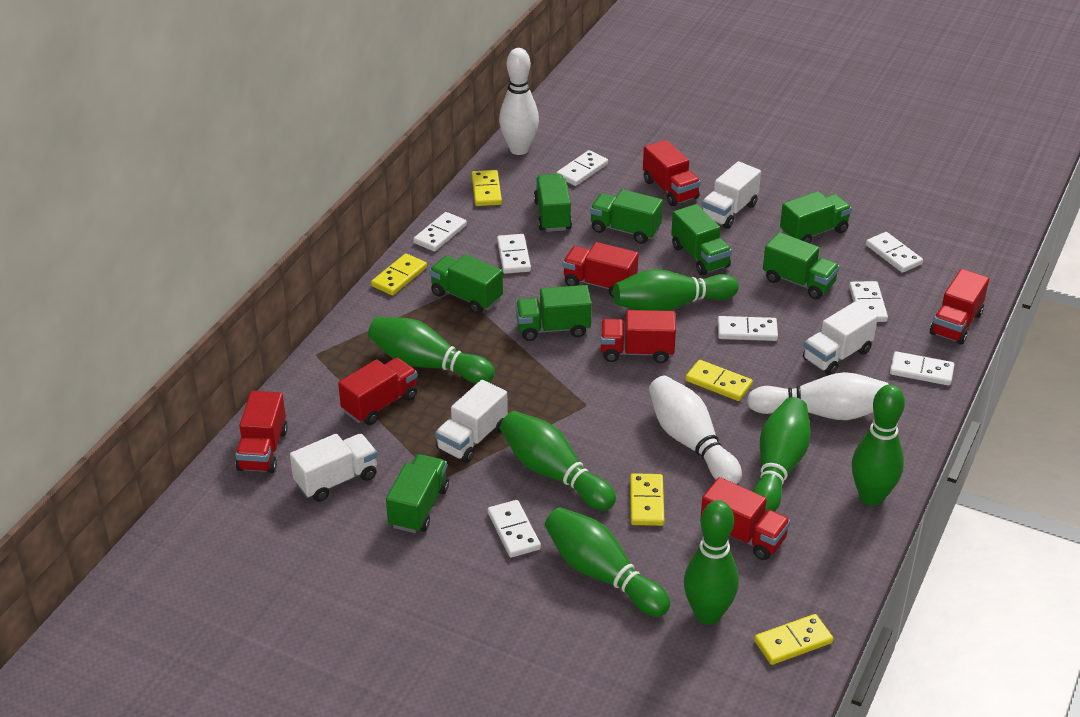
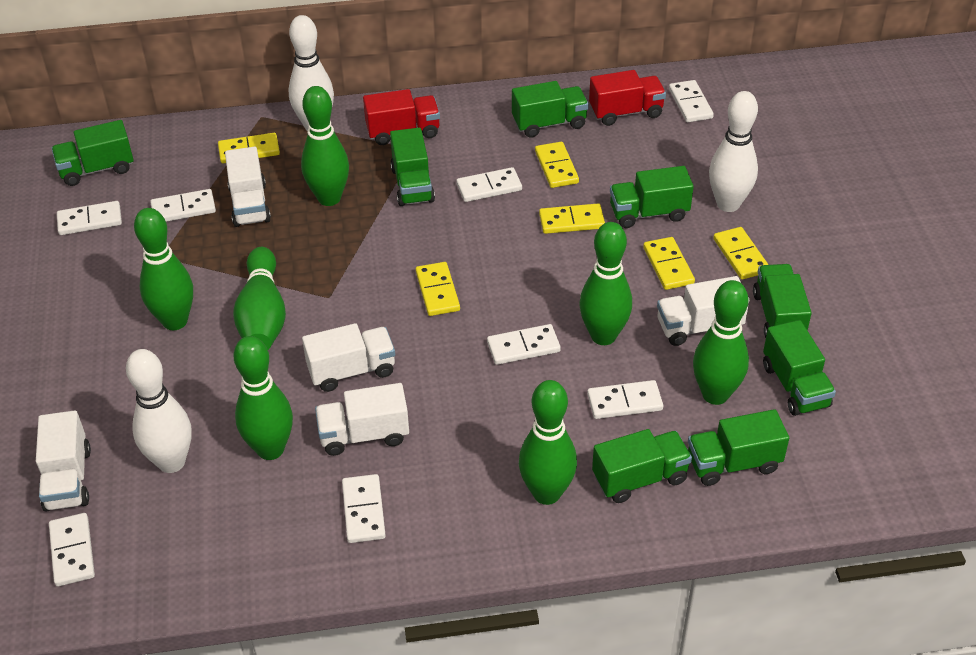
red truck: [235,391,288,473] [338,357,417,425] [563,242,638,297] [600,310,676,363] [643,140,701,206] [700,477,790,560] [930,269,989,345] = 7 -> [363,89,440,145] [589,70,666,126] = 2
white truck: [290,434,378,502] [435,380,508,463] [702,161,761,229] [803,302,878,375] = 4 -> [36,410,91,512] [225,147,271,227] [302,323,395,392] [315,383,409,456] [657,276,749,346] = 5
yellow domino: [371,254,427,295] [472,170,502,206] [630,473,665,526] [685,360,753,401] [754,614,833,665] = 5 -> [218,133,280,163] [416,262,460,316] [535,142,579,188] [539,204,605,234] [643,237,695,290] [713,227,769,280] = 6

